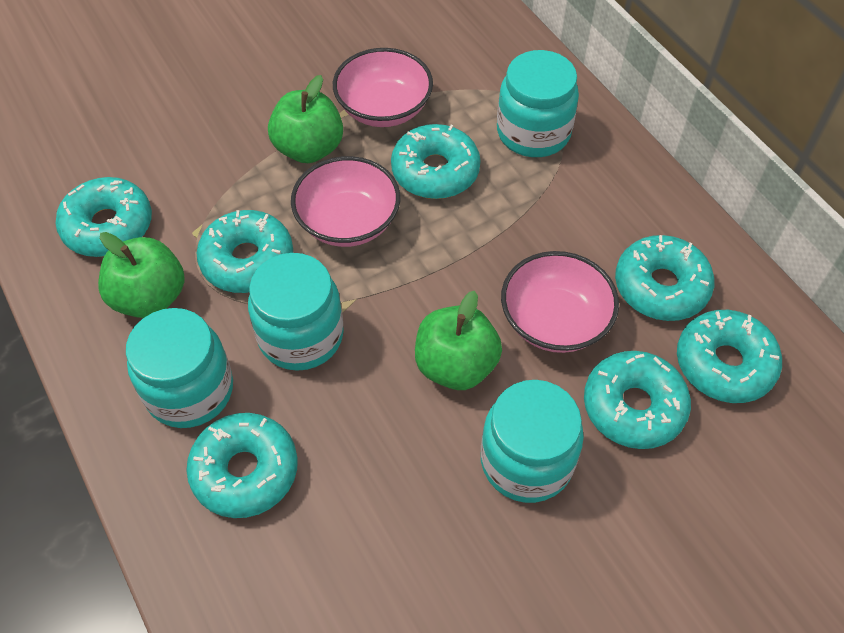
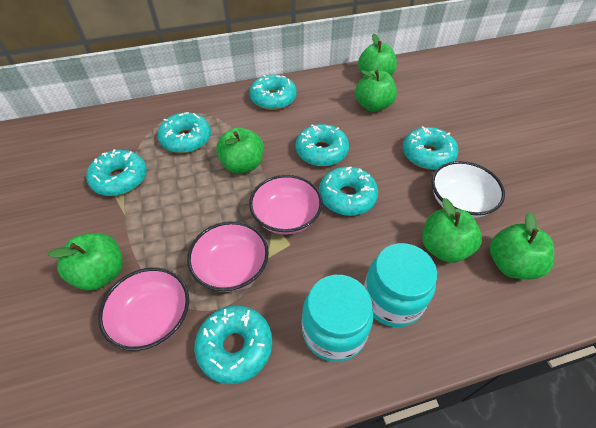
green apple: [98,232,185,318] [268,75,343,163] [415,291,502,390] = 3 -> [47,233,123,291] [216,127,263,174] [355,70,397,112] [358,34,397,76] [422,198,482,263] [490,212,554,279] = 6
turquoise jar: [126,308,233,428] [248,253,344,371] [481,380,584,503] [497,50,579,157] = 4 -> [302,275,373,362] [364,243,437,327] = 2
white bowl: none = 0 -> [431,161,505,218] = 1

